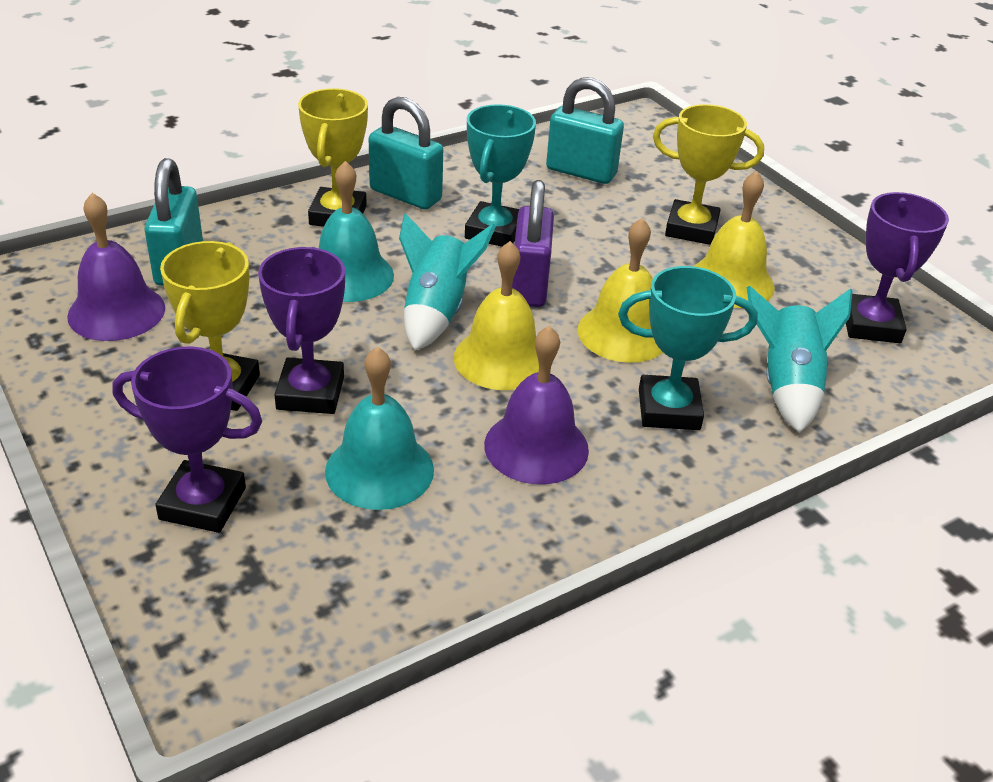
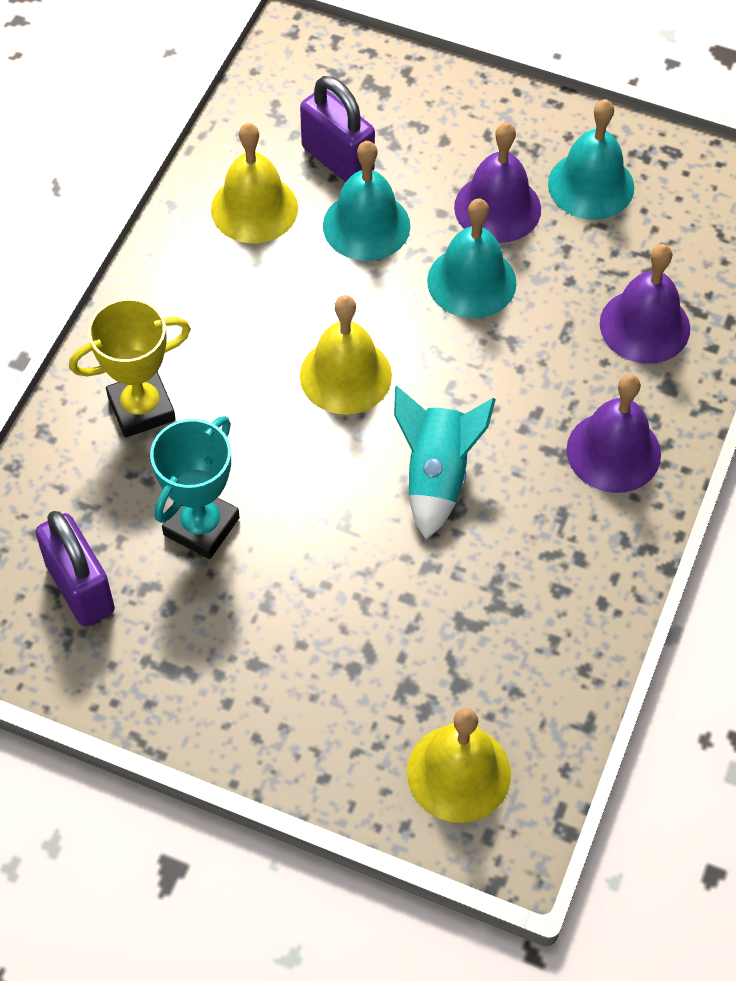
purple bell: [67,193,165,341] [484,326,589,485] = 2 -> [454,123,541,243] [566,374,661,493] [600,244,690,364] = 3
purple padlock: [512,180,554,307] = 1 -> [36,511,115,627] [300,76,375,182] = 2
purple trophy: [112,347,262,533] [258,247,345,414] [846,192,949,343] = 3 -> none = 0
turquoise bell: [319,161,394,302] [325,347,434,510] = 2 -> [323,141,410,261] [427,198,517,318] [548,99,634,220] = 3
turquoise padlock: [145,158,203,286] [369,97,443,210] [546,77,624,184] = 3 -> none = 0
turquoise rocket: [399,213,496,351] [747,285,852,433] = 2 -> [394,386,496,539] = 1
turquoise trophy: [465,104,536,247] [618,266,758,430] = 2 -> [150,416,240,559] = 1
yellow trophy: [160,241,260,411] [298,88,368,227] [653,104,764,245] = 3 -> [69,298,191,438] = 1

